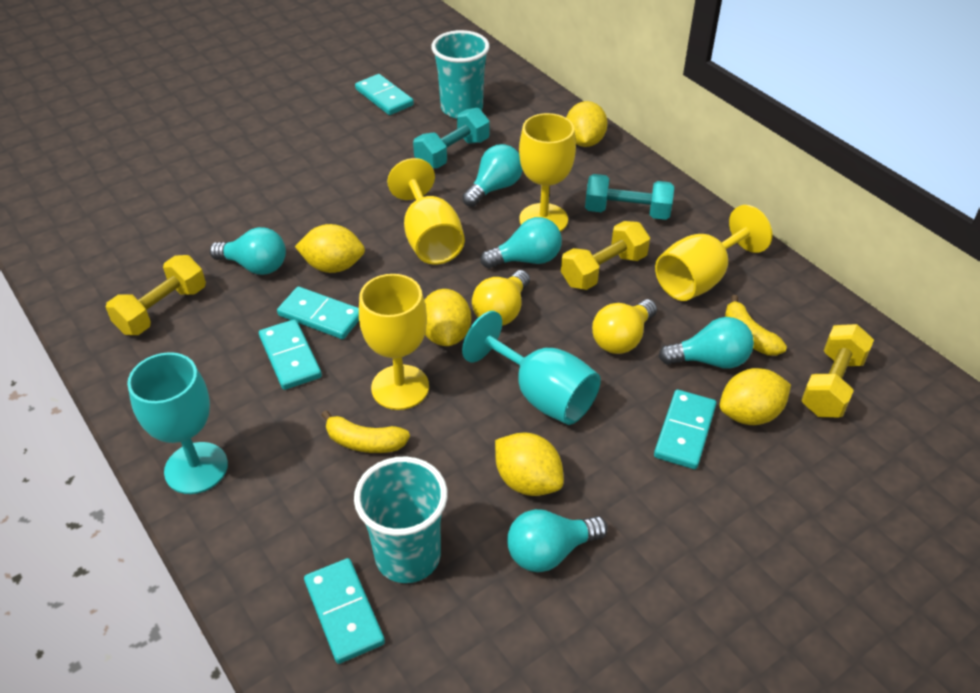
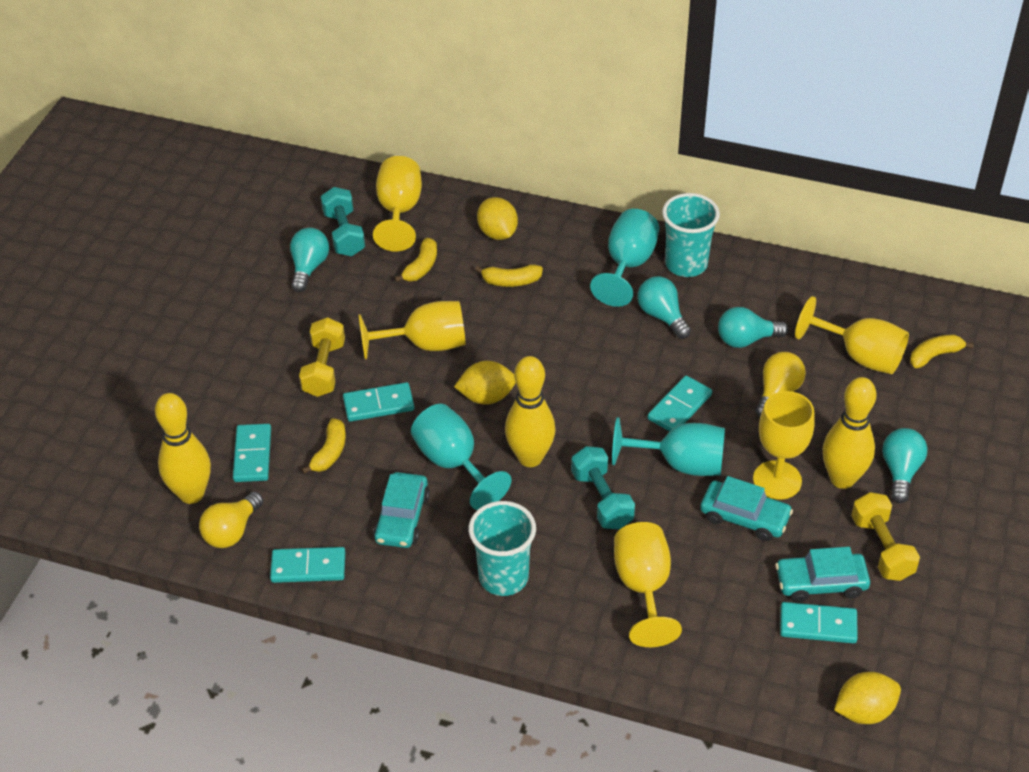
turquoise car: none = 0 -> [373,472,430,548] [700,476,793,541] [775,547,870,602] = 3
turquoise goblet: [127,352,228,494] [462,311,601,425] = 2 -> [411,404,511,510] [590,209,659,307] [612,417,725,476] = 3
turquoise light bulb: [210,227,286,275] [462,144,523,207] [480,217,562,268] [507,509,608,572] [659,317,754,369] = 5 -> [290,228,329,292] [637,276,691,339] [718,307,788,348] [882,428,927,503] = 4
yellow banana: [322,410,410,453] [725,295,787,356] = 2 -> [301,418,346,474] [394,238,437,282] [475,264,543,287] [910,334,974,368] = 4
yellow bowling pin: none = 0 -> [155,393,211,504] [505,356,555,467] [823,377,876,489] = 3
yellow dumbbell: [106,255,206,335] [561,221,650,290] [801,324,874,417] = 3 -> [299,317,345,397] [851,492,920,581] = 2
yellow goblet: [359,274,429,410] [387,158,465,265] [519,113,576,232] [655,205,773,301] = 4 -> [358,301,465,360] [373,156,422,251] [614,522,682,647] [753,391,815,500] [795,296,909,374] = 5
yellow lemon: [295,224,365,273] [424,289,471,346] [495,432,564,496] [566,101,608,147] [720,368,791,425] = 5 -> [454,361,516,405] [477,197,518,240] [834,672,901,724] = 3

